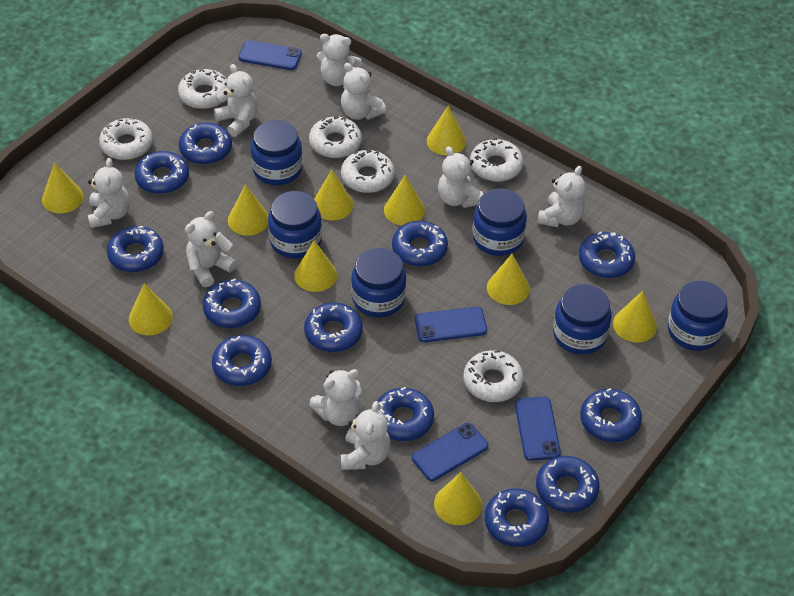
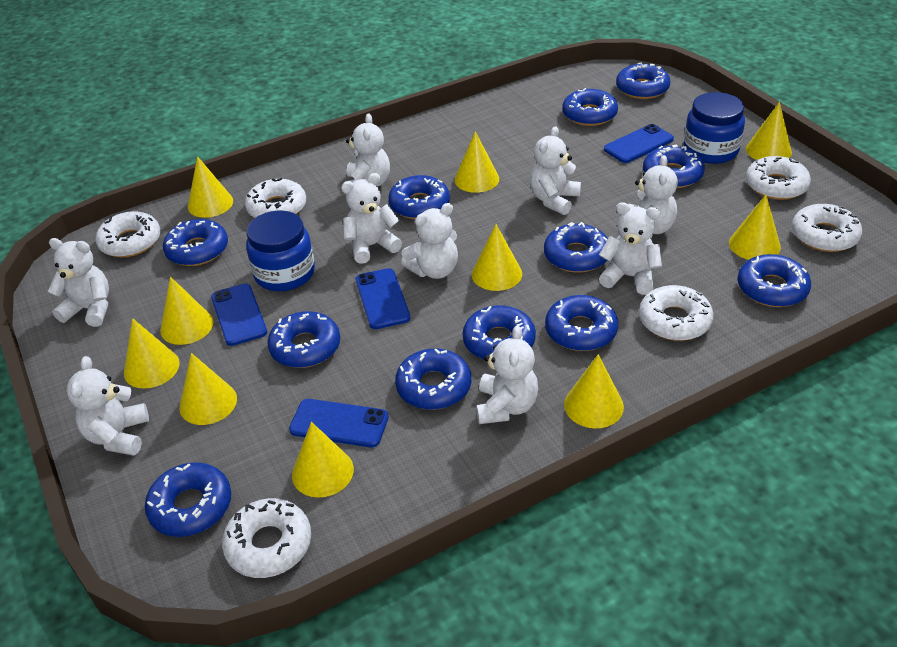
blue jar: [251,120,303,185] [268,191,322,259] [351,248,406,317] [472,188,527,256] [553,284,612,355] [668,280,728,351] = 6 -> [246,211,315,291] [684,92,745,164] = 2

